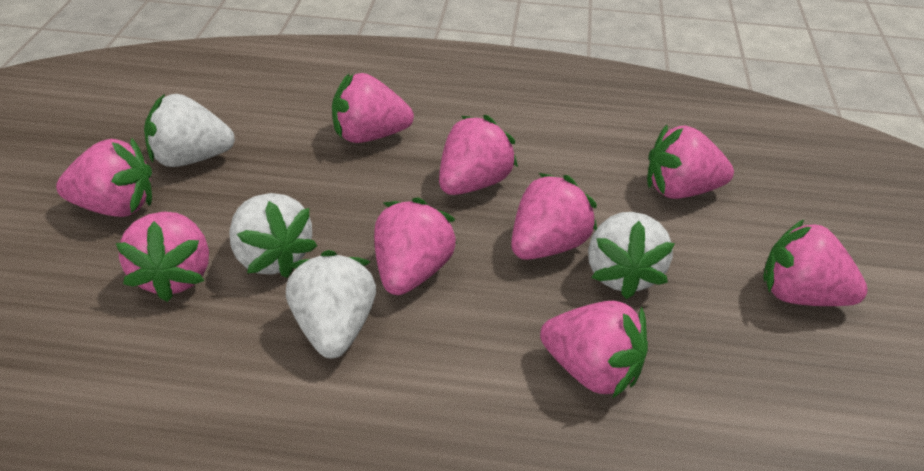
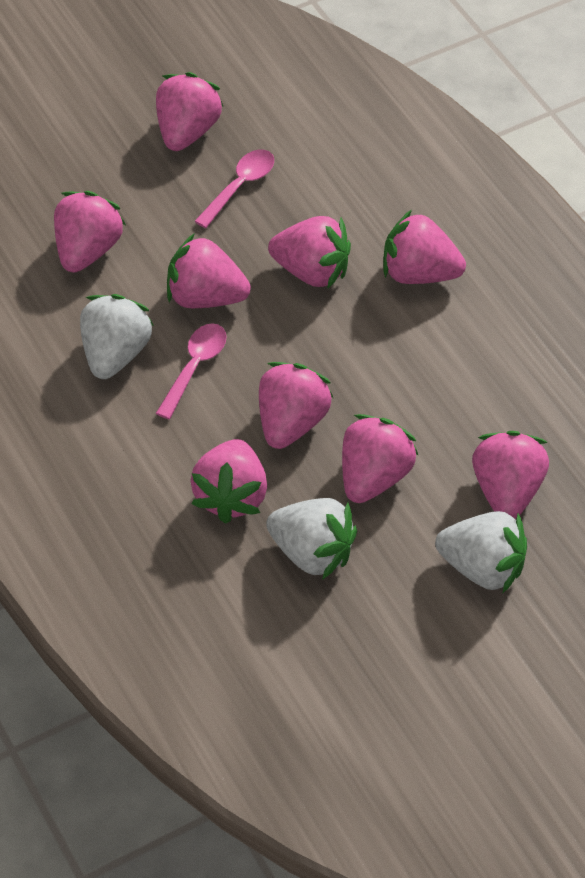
pink spoon: none = 0 -> [155,323,227,419] [194,150,274,228] = 2
white strawberry: [144,94,235,167] [229,193,317,278] [286,250,376,358] [588,212,675,299] = 4 -> [80,294,154,379] [266,498,357,580] [435,511,527,594] = 3

